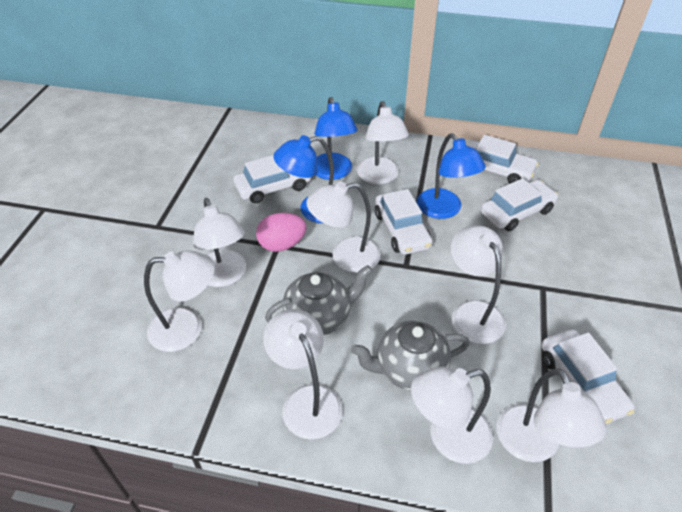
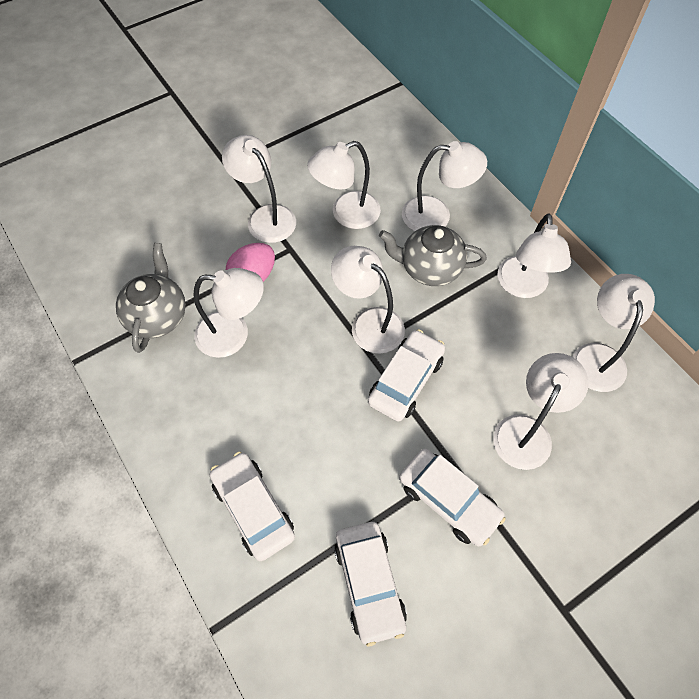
blue lamp: [273,135,334,223] [315,97,358,180] [417,133,486,219] = 3 -> none = 0
white car: [233,155,311,203] [375,189,433,255] [467,135,539,184] [481,178,558,231] [542,329,635,424] = 5 -> [210,452,295,561] [334,522,407,647] [368,329,445,422] [399,449,506,546] = 4

